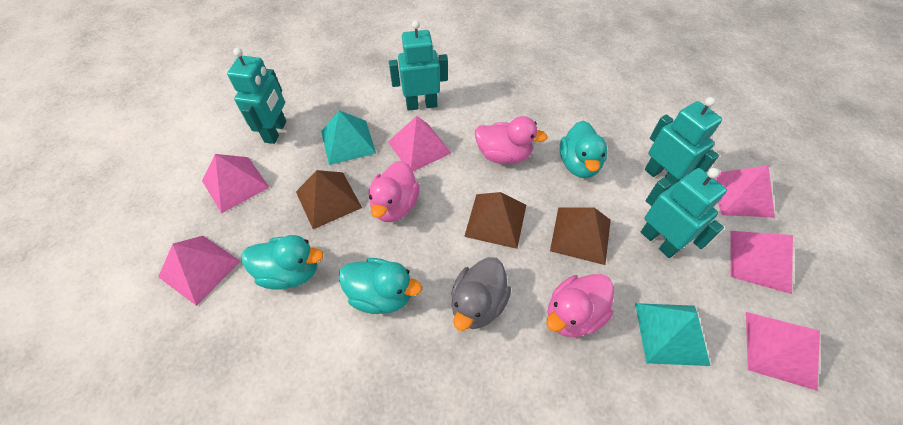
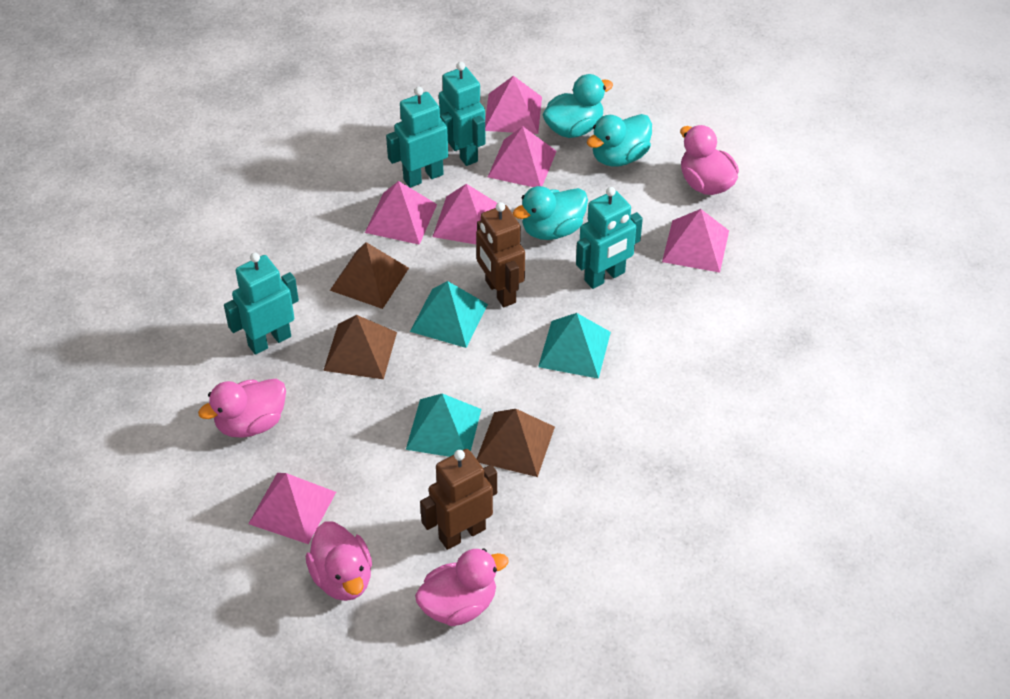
brown robot: none = 0 -> [420,449,497,550] [476,202,525,307] = 2
grey duck: [451,257,511,331] = 1 -> none = 0
pink duck: [369,161,420,222] [475,116,548,164] [546,274,614,337] = 3 -> [198,379,286,438] [306,521,372,601] [415,548,509,626] [680,125,739,195] = 4
turquoise pyramid: [321,110,376,165] [635,303,710,366] = 2 -> [406,393,481,457] [410,281,488,348] [538,313,611,379] = 3

